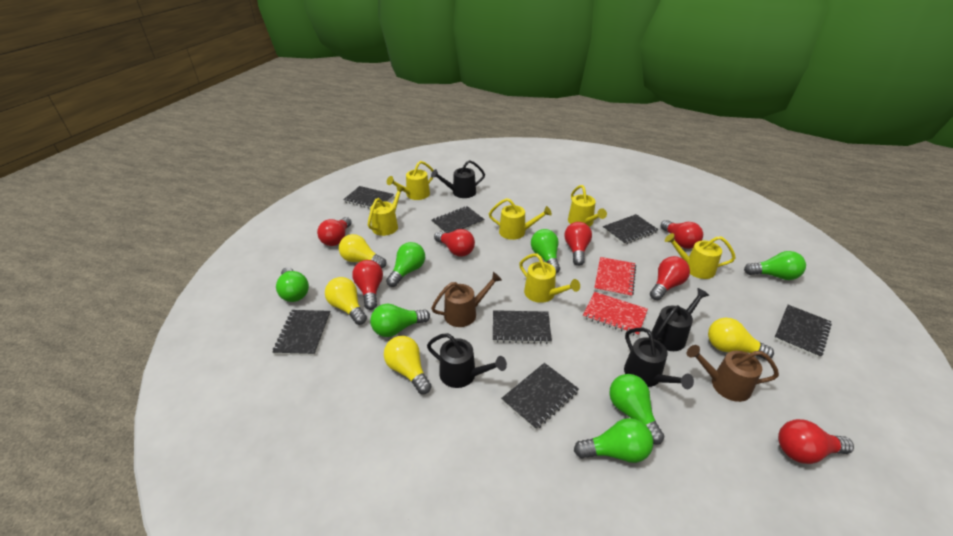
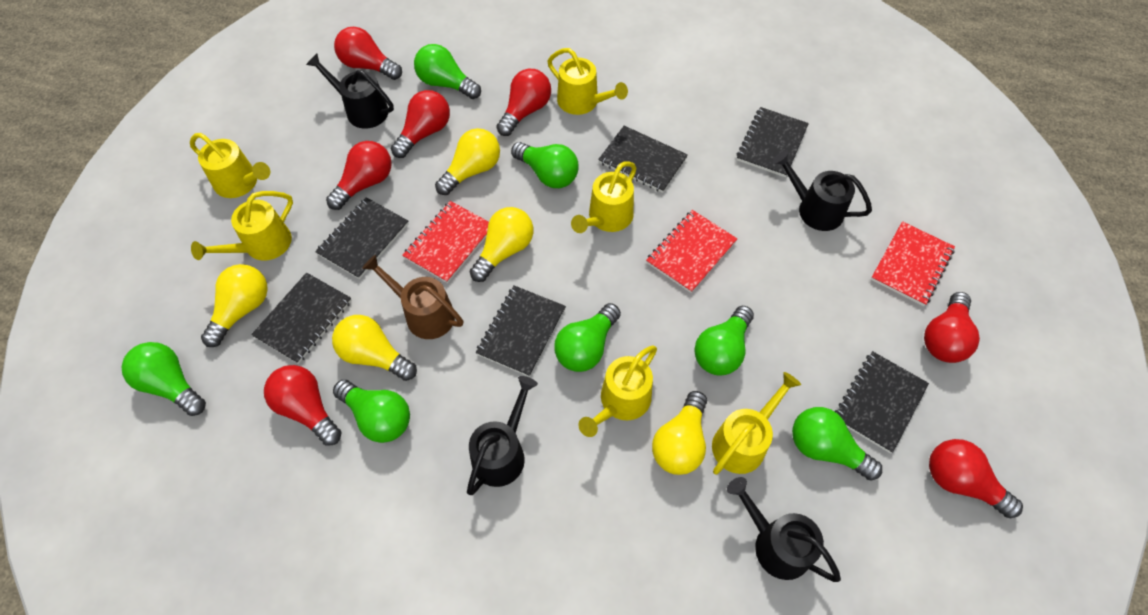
black notebook: [273,310,331,356] [343,186,394,208] [432,206,485,233] [493,310,552,344] [501,363,579,430] [603,214,659,245] [774,305,832,358] = 7 -> [251,273,352,364] [315,197,409,279] [476,285,566,377] [598,126,688,193] [737,107,809,177] [835,351,929,453] = 6
brown watering can: [431,272,502,327] [687,345,779,402] = 2 -> [362,255,463,339] = 1
red notebook: [583,292,648,336] [594,257,636,298] = 2 -> [402,201,489,283] [646,210,738,293] [871,221,955,306] = 3
yellow light bulb: [325,277,367,325] [339,234,387,268] [384,336,432,394] [708,318,774,360] = 4 -> [201,264,268,347] [332,315,417,381] [435,128,500,195] [469,207,534,282] [652,391,707,475] = 5

